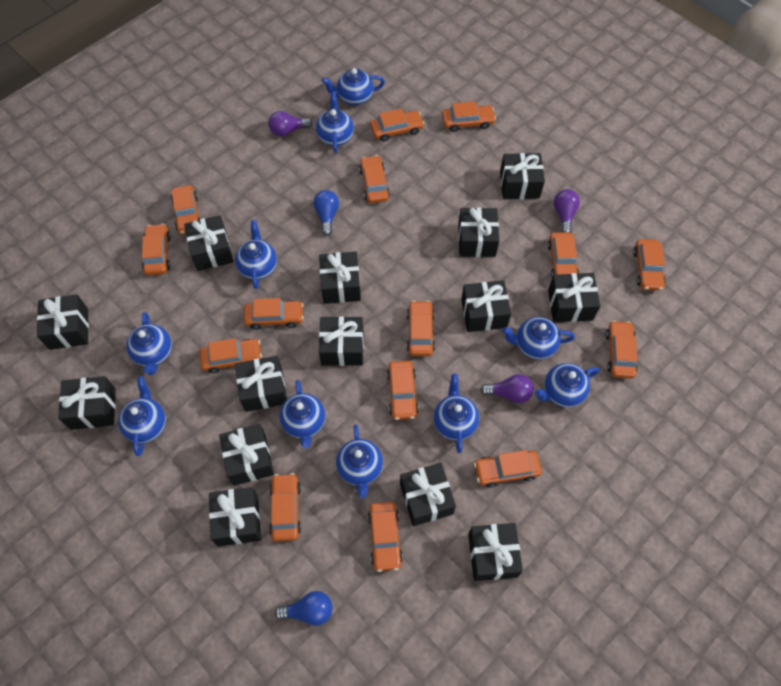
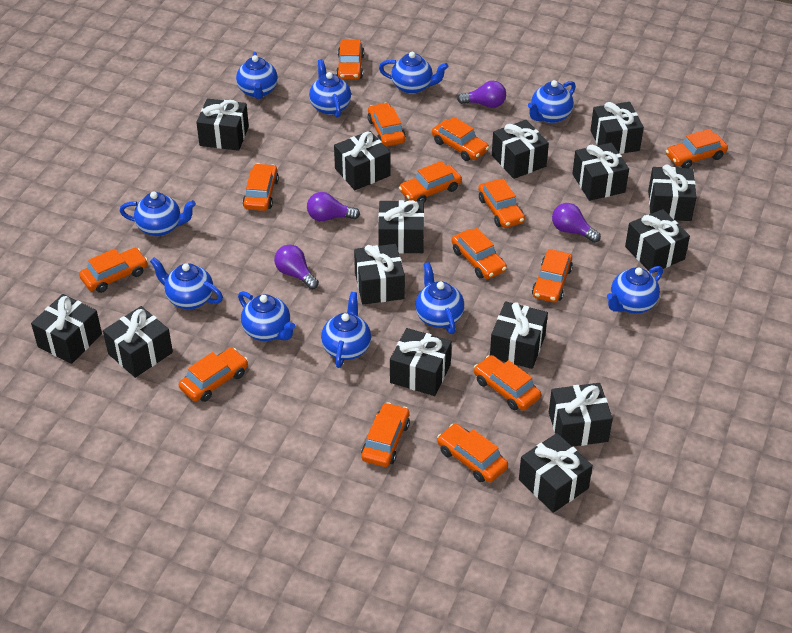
black gift: [37,294,89,350] [58,376,116,430] [184,215,233,271] [209,487,261,547] [219,424,274,486] [235,356,287,412] [319,252,361,304] [319,316,364,366] [400,463,456,526] [458,208,499,257] [461,280,511,332] [468,523,523,581] [500,153,545,199] [548,273,600,322] = 14 -> [31,294,102,364] [103,306,173,378] [196,98,249,151] [334,131,391,190] [354,244,405,305] [378,200,424,254] [390,328,452,396] [490,301,548,369] [492,120,549,179] [519,433,593,513] [549,383,613,447] [572,143,629,201] [590,102,644,154] [625,209,690,272] [648,165,697,221] = 15
blue light bulb: [275,591,333,626] [313,190,339,236] = 2 -> none = 0
orange car: [142,223,171,276] [171,185,200,235] [199,338,262,373] [243,298,304,330] [269,473,301,542] [359,155,390,203] [368,502,403,572] [370,108,424,142] [387,361,419,420] [407,300,435,356] [442,101,496,132] [474,450,542,488] [547,232,579,278] [606,320,638,379] [633,239,665,291] = 15 -> [79,248,148,293] [179,348,248,402] [243,163,279,211] [336,39,364,80] [361,402,410,467] [368,103,406,147] [399,161,462,203] [432,117,489,161] [437,424,508,482] [451,228,507,279] [474,355,541,410] [478,179,525,228] [532,249,573,303] [666,129,728,168] = 14
purple light bulb: [268,111,312,136] [480,374,534,403] [554,189,580,233] = 3 -> [274,244,319,289] [307,192,360,221] [457,81,506,108] [552,203,601,243] = 4

